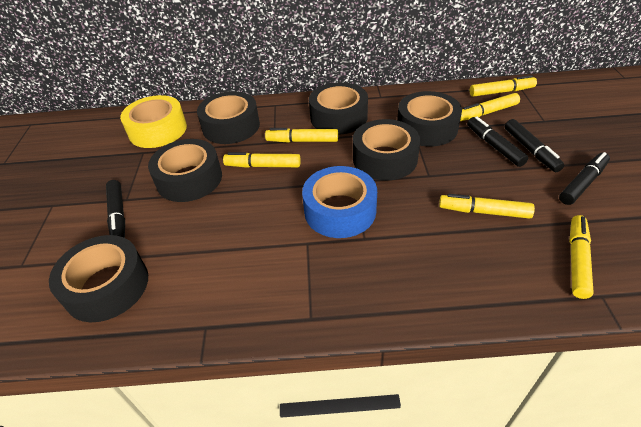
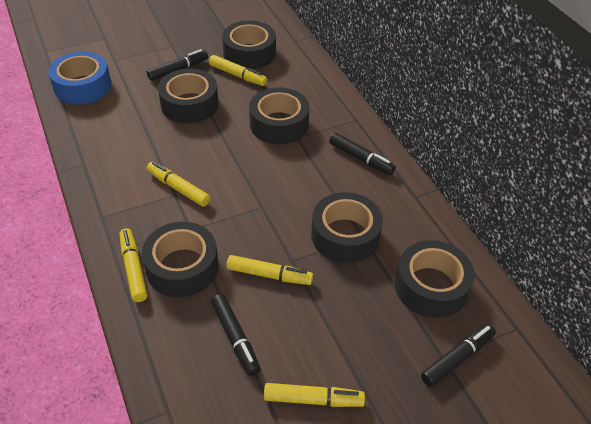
yellow marker: [223,152,301,168] [265,128,338,143] [439,194,535,219] [460,93,520,121] [470,75,537,97] [569,215,594,299] = 6 -> [119,228,148,302] [147,162,210,207] [209,55,267,86] [227,255,313,285] [264,383,365,407] = 5
yellow tape: [120,95,187,148] = 1 -> none = 0

